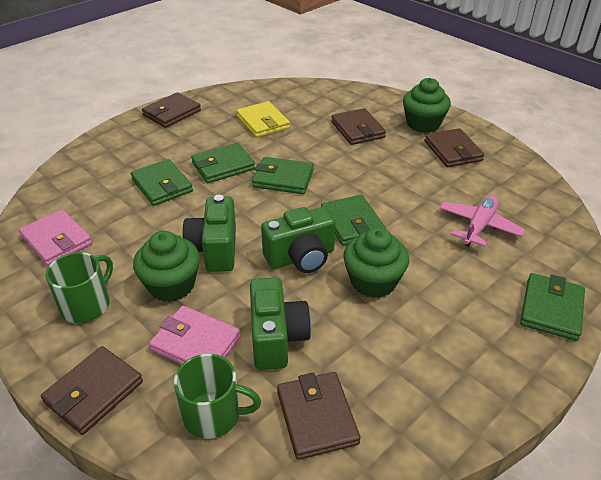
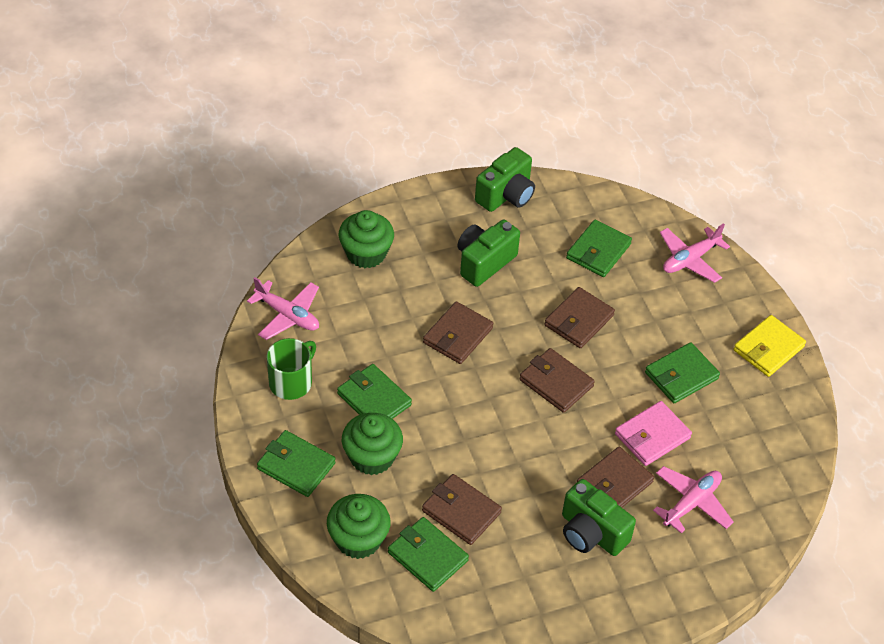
green mug: [45,252,113,323] [174,354,261,439] = 2 -> [267,338,316,400] = 1
pink plane: [439,195,525,247] = 1 -> [247,277,319,340] [653,466,734,533] [660,223,730,283] = 3
pink wallet: [19,209,92,266] [149,306,241,365] = 2 -> [615,401,692,466] = 1

